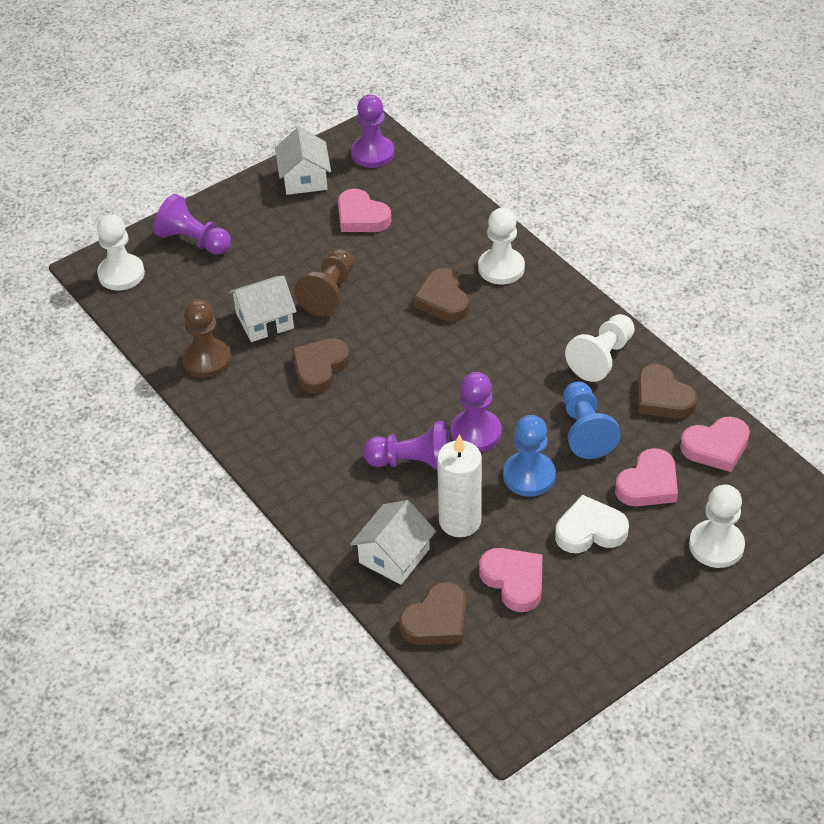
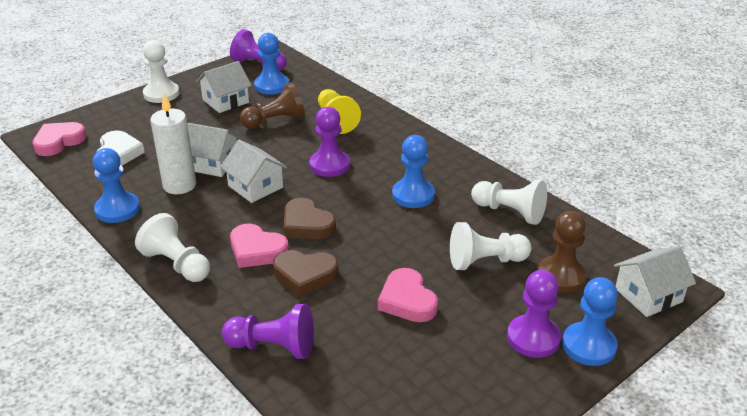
blue pawn: [503,415,556,497] [563,382,621,459] = 2 -> [93,148,140,223] [254,33,289,95] [392,135,435,208] [562,277,618,366] = 4
brown heart: [292,338,350,394] [399,582,466,645] [413,268,469,322] [638,364,697,419] = 4 -> [273,250,339,297] [284,198,336,239] = 2
pink heart: [338,189,391,232] [479,548,543,612] [615,448,678,506] [680,417,750,472] = 4 -> [33,122,86,156] [230,223,289,268] [378,268,438,322] = 3
white house: [228,276,297,342] [275,127,331,195] [350,500,436,585] = 3 -> [187,123,240,177] [196,61,252,113] [220,140,287,203] [614,246,696,317] = 4
yellow pawn: none = 0 -> [318,89,361,134] = 1

